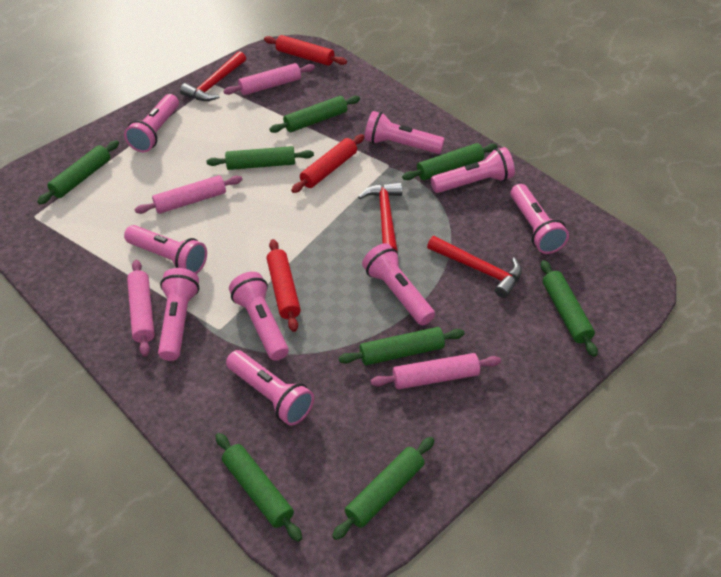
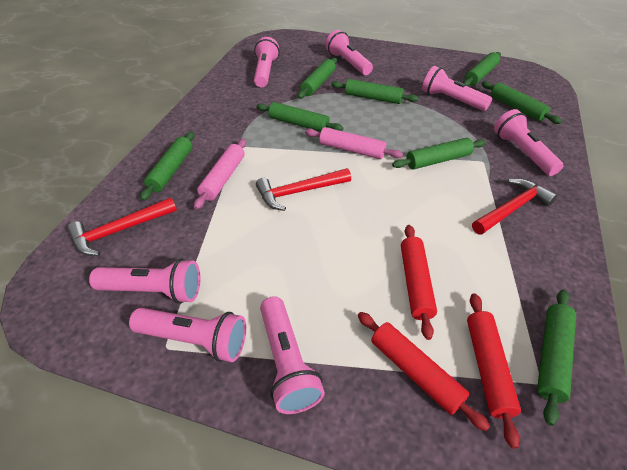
pink flashlight: [124,94,179,152] [124,225,207,274] [158,268,199,361] [226,350,314,426] [229,272,289,361] [362,243,435,325] [365,111,445,154] [431,147,515,193] [510,184,569,254] = 9 -> [89,259,200,304] [129,308,246,362] [254,37,280,87] [260,296,325,414] [326,30,373,75] [422,66,492,111] [494,109,564,176] = 7
pink rolling pin: [127,260,155,356] [135,175,243,214] [223,63,315,95] [371,353,501,389] = 4 -> [194,139,246,209] [305,127,403,159] = 2

